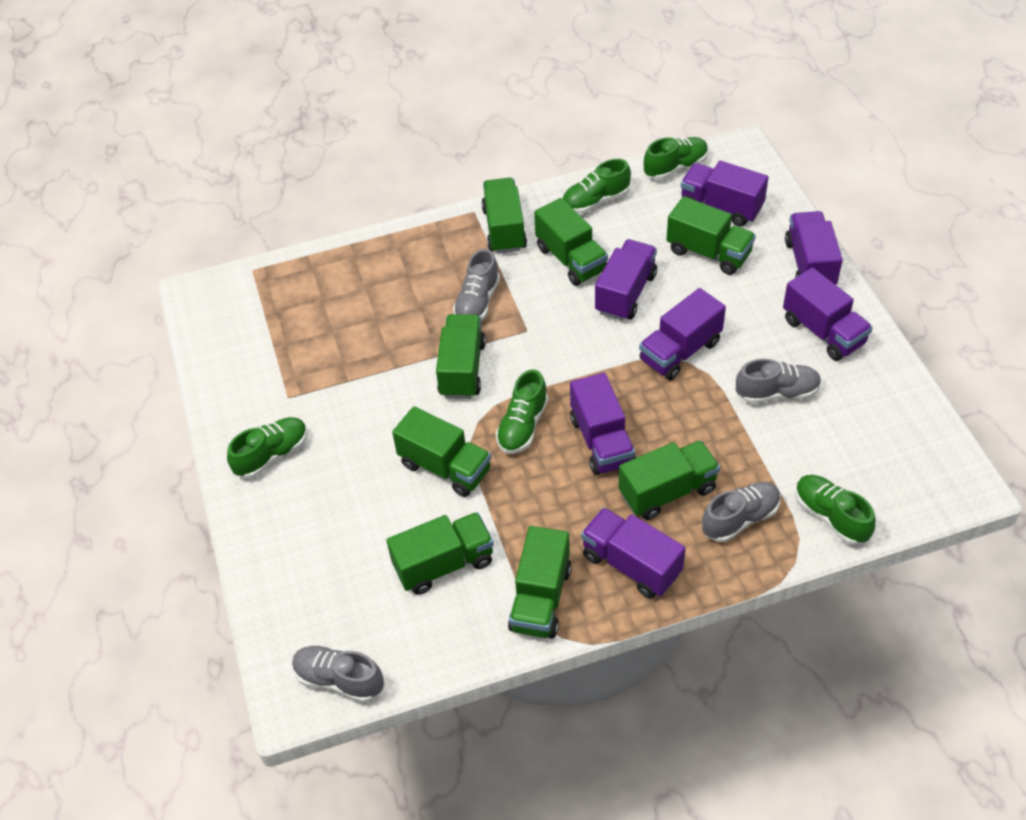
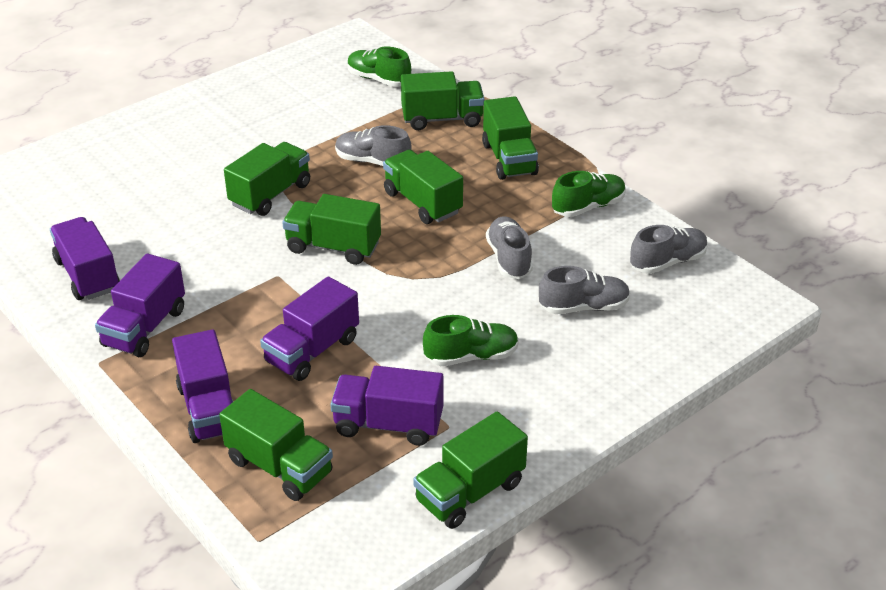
green shoe: [227,417,308,479] [496,369,548,454] [563,159,631,214] [644,137,708,180] [795,475,876,545] = 5 -> [347,47,411,87] [423,315,519,366] [552,171,626,217] = 3
green truck: [387,512,494,595] [392,406,491,497] [436,314,486,399] [481,178,527,253] [508,526,571,639] [534,198,608,286] [619,440,720,520] [666,196,756,275] = 8 -> [219,389,333,501] [224,142,310,216] [282,194,381,265] [383,150,463,224] [401,71,484,130] [413,412,528,529] [482,96,539,180] = 7
purple truck: [570,373,636,475] [581,508,686,599] [595,239,657,321] [639,288,726,380] [681,161,769,227] [783,267,873,361] [785,211,843,285] = 7 -> [50,217,120,300] [95,254,185,357] [172,329,233,443] [260,276,359,381] [330,366,443,446] = 5

